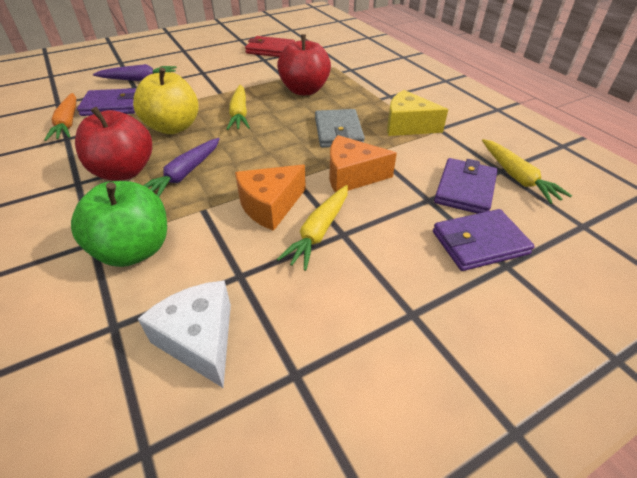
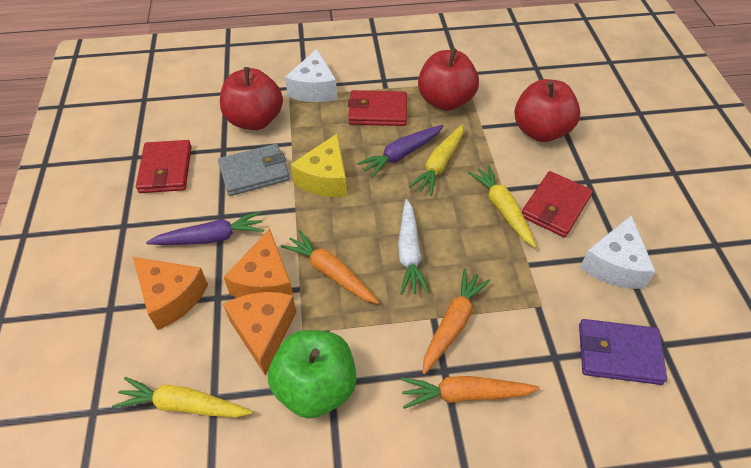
orange carrot: [44,93,76,141] = 1 -> [281,230,379,304] [401,376,540,409] [423,269,490,374] = 3
orange cheese: [235,165,306,231] [329,135,397,192] = 2 -> [133,257,208,330] [223,292,296,376] [224,229,294,298] = 3
purple wallet: [77,88,137,116] [433,209,535,271] [434,158,498,214] = 3 -> [579,319,667,385] = 1
red apple: [75,107,152,181] [277,34,331,95] = 2 -> [220,67,283,130] [418,48,479,111] [514,79,580,142] = 3
red wallet: [245,36,295,57] = 1 -> [136,140,192,193] [348,90,407,126] [522,171,593,238] = 3
white carrot: none = 0 -> [398,199,429,295] = 1
white cheese: [138,280,231,388] = 1 -> [285,49,337,102] [580,215,656,289] = 2
yellow apple: [133,68,199,134] = 1 -> none = 0

